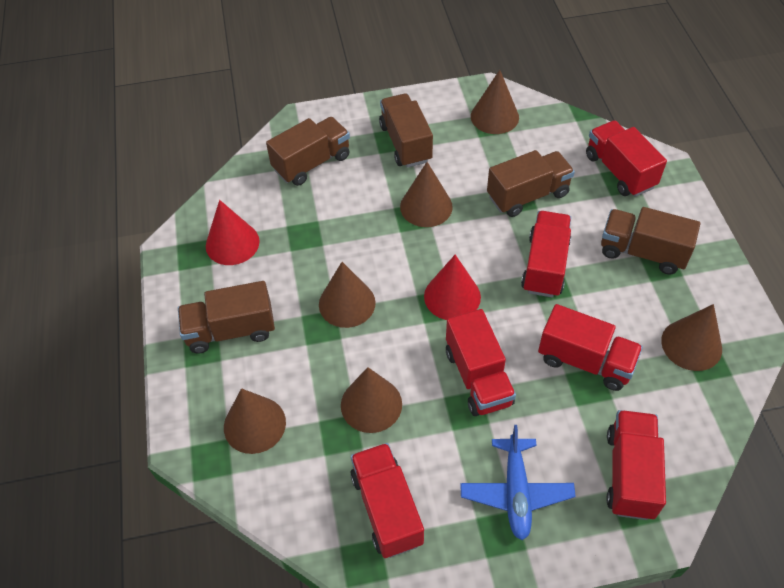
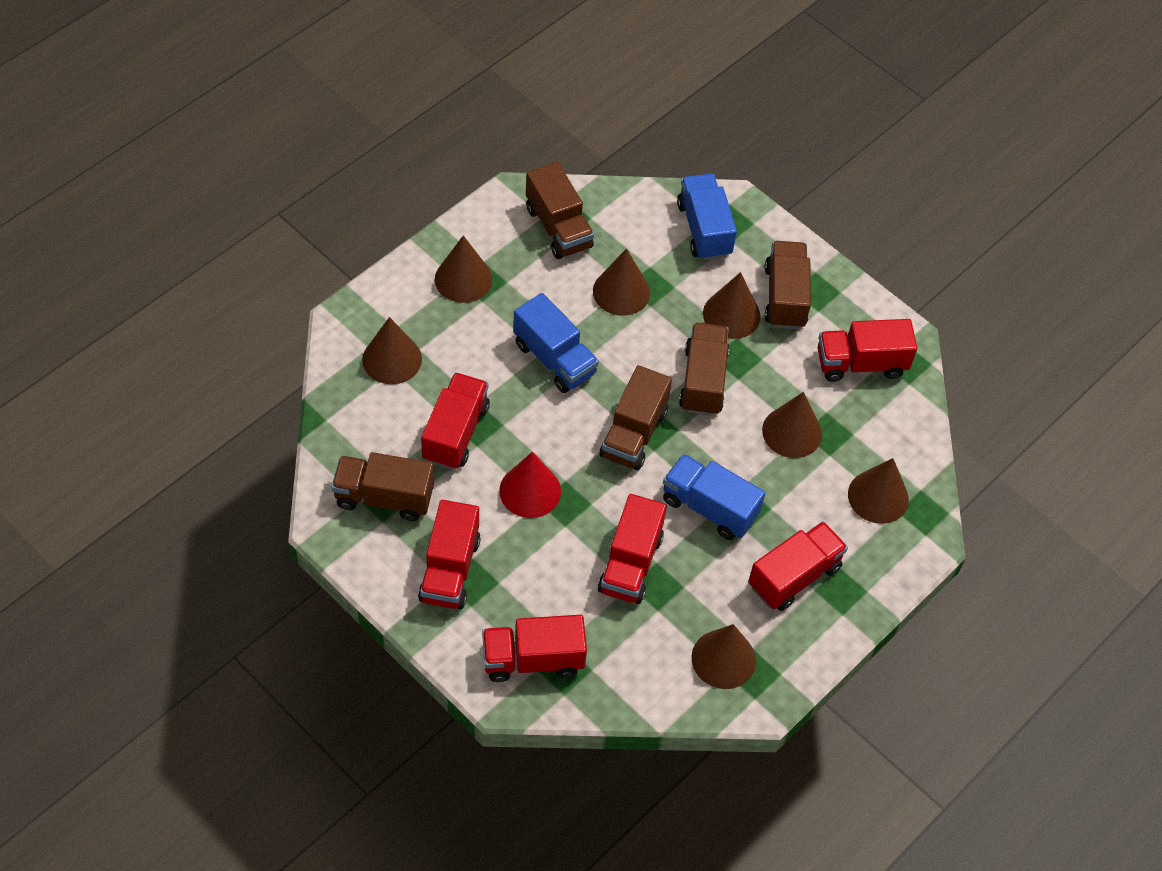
blue plane: [460,425,576,540] = 1 -> none = 0
blue truck: none = 0 -> [513,293,599,393] [663,454,765,540] [677,174,737,260] = 3
brown cone: [224,388,286,454] [319,262,376,328] [341,367,402,433] [400,162,453,227] [471,70,519,134] [661,304,722,371] = 6 -> [362,317,422,384] [435,235,492,303] [593,249,650,316] [691,624,756,689] [703,272,761,339] [762,392,822,458] [848,458,909,524] = 7
red cone: [206,200,260,265] [424,255,481,320] = 2 -> [499,452,561,518] = 1

